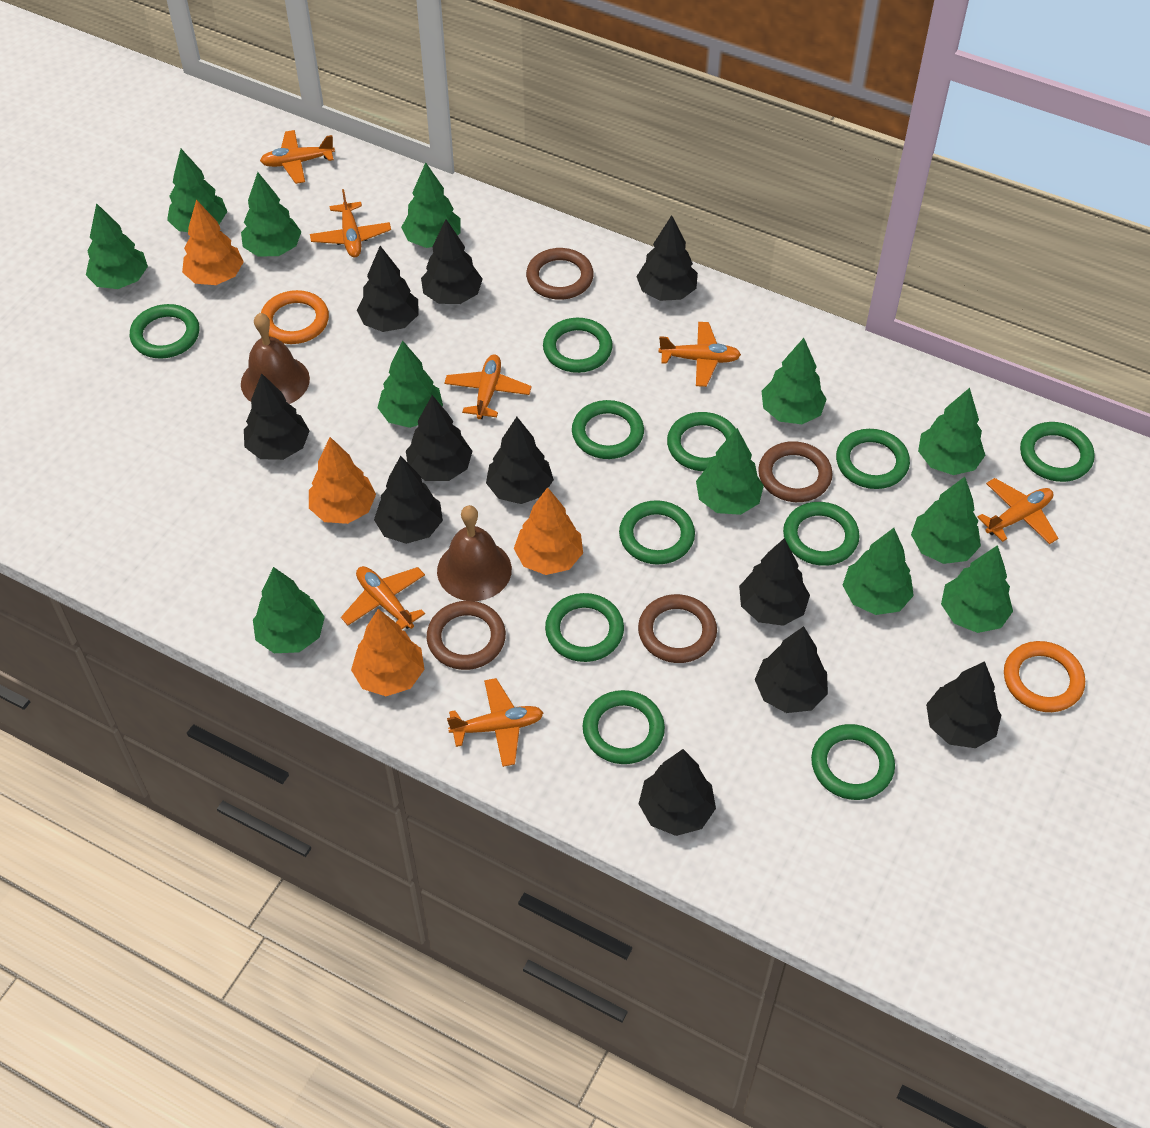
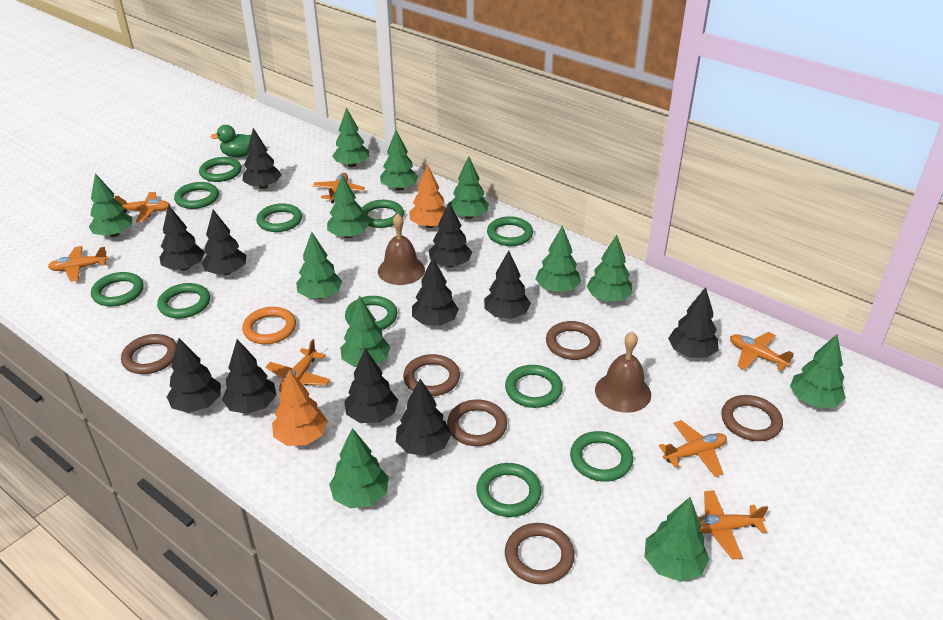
brown ring: [427,601,506,670] [526,248,594,300] [638,594,717,663] [758,441,833,502] = 4 -> [121,334,177,374] [403,354,460,396] [447,400,507,446] [505,523,575,584] [546,321,600,360] [721,395,783,441] = 6
green duck: none = 0 -> [210,125,251,157] = 1
orange ring: [261,290,329,344] [1004,641,1085,712] = 2 -> [242,307,296,344] = 1
orange tree: [182,200,244,285] [309,437,376,524] [351,609,425,696] [514,487,583,575] = 4 -> [272,369,328,446] [409,164,446,228] = 2

